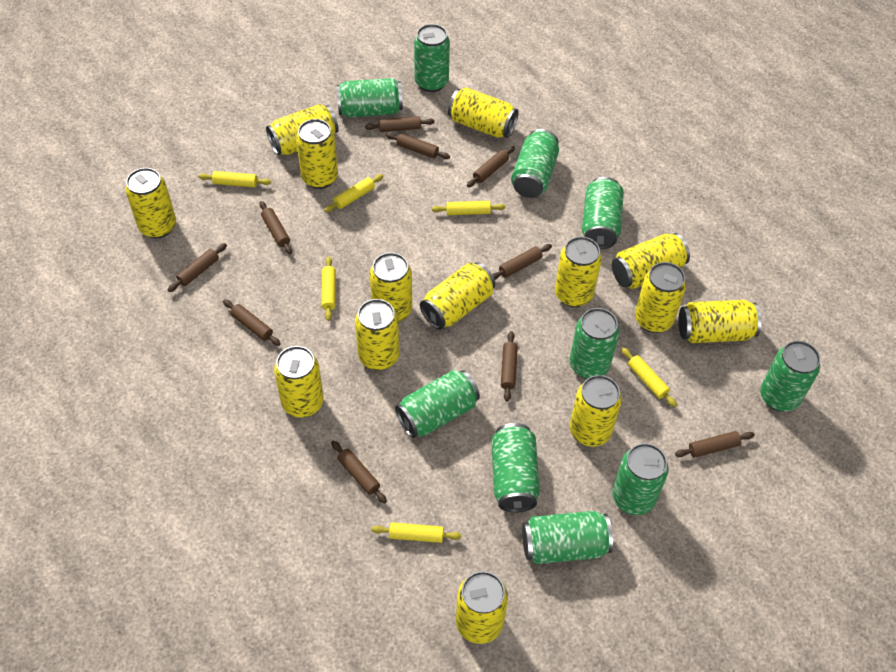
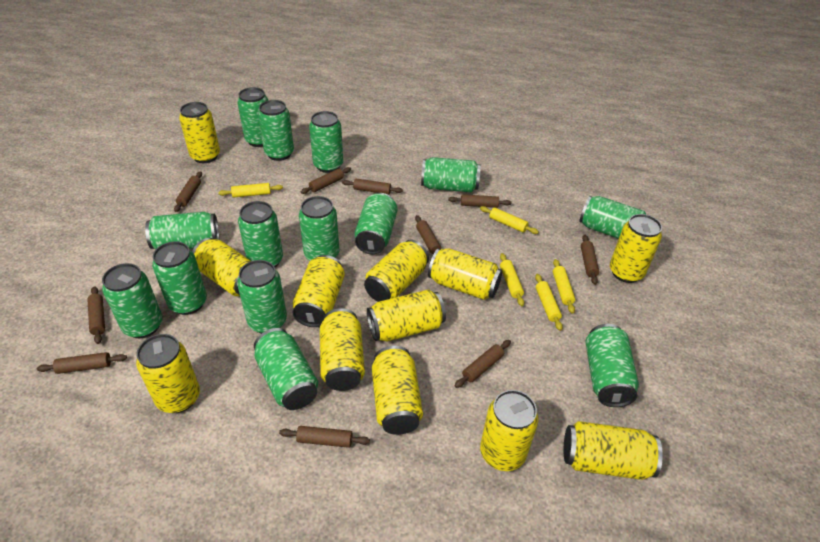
green can: [336,78,403,117] [395,370,480,438] [414,24,450,92] [491,423,540,513] [511,129,559,198] [522,511,613,564] [570,308,619,379] [582,177,624,249] [612,443,668,515] [760,341,820,412] = 10 -> [102,263,163,338] [145,212,219,250] [152,241,207,315] [237,87,268,147] [237,260,287,334] [238,201,283,267] [254,328,318,410] [258,100,294,161] [299,196,339,261] [309,111,343,173] [355,193,397,254] [421,157,481,192] [579,196,646,239] [586,324,639,407] = 14
yellow can: [125,168,176,238] [266,104,339,155] [274,346,324,418] [296,119,338,189] [355,299,399,370] [370,252,412,323] [420,262,495,330] [448,87,519,138] [456,571,508,644] [555,236,602,307] [570,375,622,447] [612,233,690,289] [635,262,686,333] [678,300,762,343] = 14 -> [136,334,200,413] [179,102,220,163] [192,238,251,296] [292,255,345,327] [320,308,365,391] [364,240,429,302] [367,289,446,342] [372,346,423,435] [428,248,502,300] [480,390,538,471] [564,421,663,480] [610,214,662,283] = 12
yellow rolling pin: [199,171,271,187] [321,256,336,321] [324,174,384,212] [371,522,461,543] [432,201,505,215] [621,347,677,407] = 6 -> [218,183,283,198] [480,206,539,234] [500,253,524,306] [535,274,563,331] [553,259,575,314] = 5

